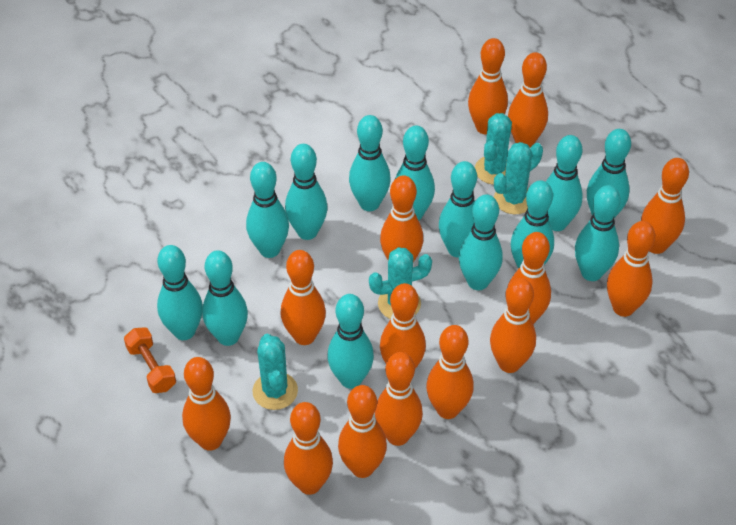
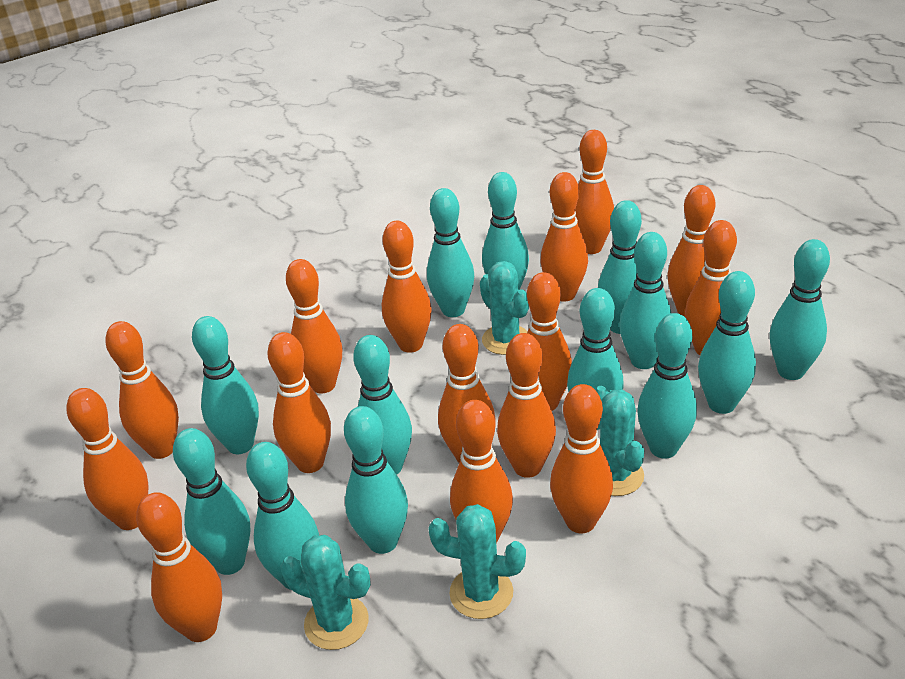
orange bowling pin: [182,357,231,451] [281,250,326,345] [284,402,333,495] [338,385,387,478] [375,352,423,446] [380,175,423,262] [380,283,426,369] [426,325,474,419] [468,38,508,135] [490,278,536,373] [508,52,548,148] [508,232,551,324] [607,221,655,317] [641,158,689,254] = 14 -> [66,388,149,530] [105,321,179,459] [136,492,222,642] [267,332,331,473] [286,259,342,394] [382,221,432,353] [438,324,495,463] [450,400,513,543] [497,333,556,478] [527,272,572,411] [541,172,588,302] [550,384,613,533] [575,130,614,254] [667,185,716,317] [685,220,737,355] = 15
orange dumbbell: [124,327,176,393] = 1 -> none = 0

